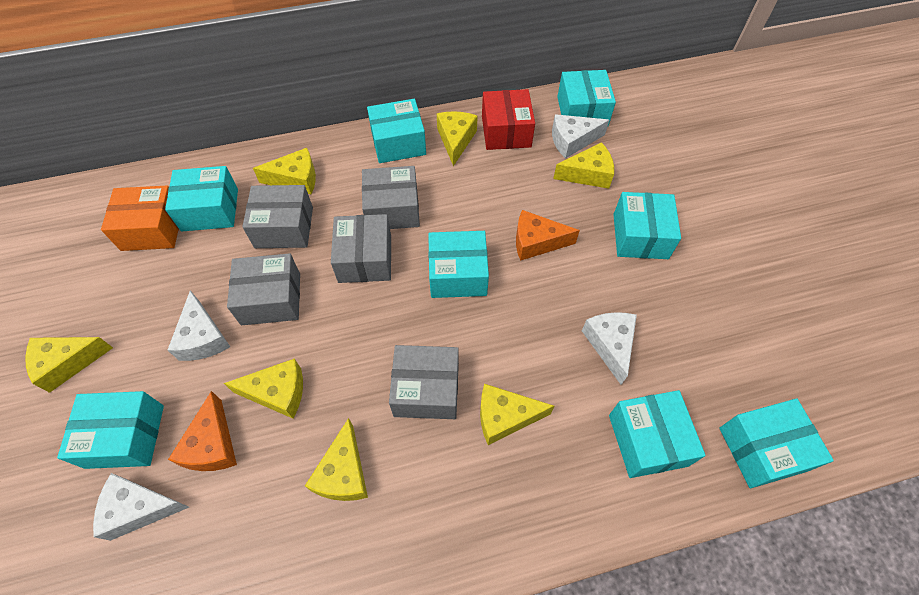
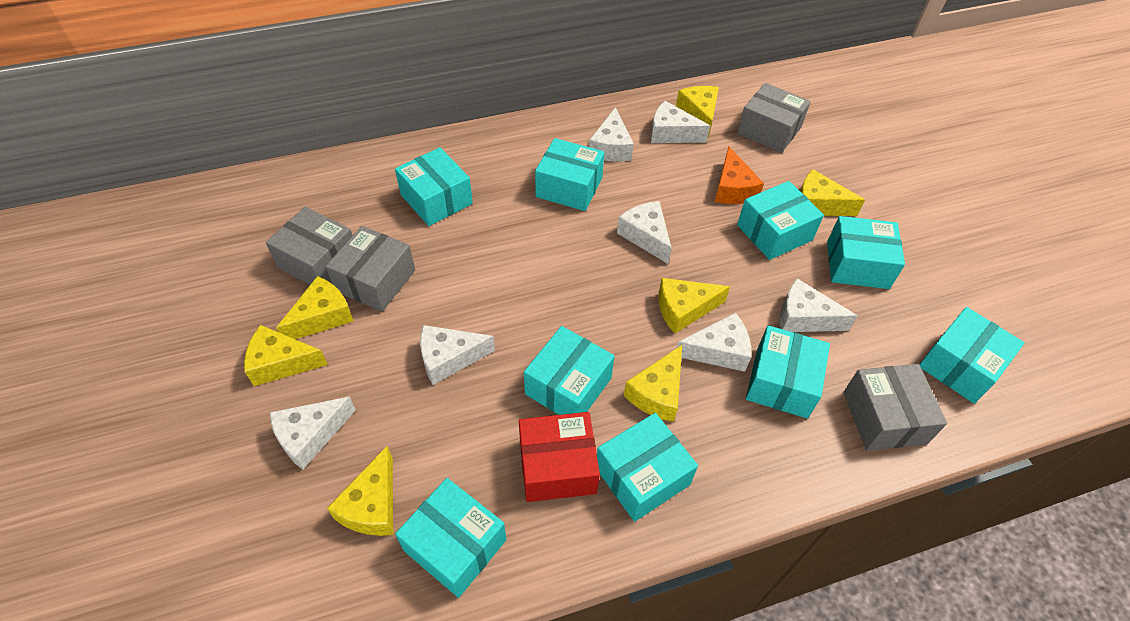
grey box: [227,253,300,325] [242,185,313,248] [331,214,391,283] [362,166,420,229] [389,345,459,419] = 5 -> [266,207,353,285] [326,226,415,312] [737,83,811,153] [843,364,947,451] = 4
orange box: [101,186,179,251] = 1 -> none = 0
orange cheese: [168,391,237,471] [516,210,580,261] = 2 -> [714,147,764,204] = 1
turquoise box: [57,391,164,469] [165,166,238,231] [367,99,426,163] [428,231,489,298] [557,70,616,126] [609,390,706,478] [613,192,681,259] [720,398,834,488] = 8 -> [395,147,473,226] [395,478,506,598] [524,326,615,415] [535,138,604,211] [597,413,698,522] [737,181,824,260] [746,325,830,418] [827,216,905,289] [919,307,1024,404] = 9
white cheese: [93,473,189,541] [168,290,230,361] [552,114,609,159] [582,312,637,385] = 4 -> [270,396,356,470] [420,325,495,385] [589,107,634,162] [617,201,672,264] [651,101,710,143] [677,312,751,372] [780,278,857,332] = 7

